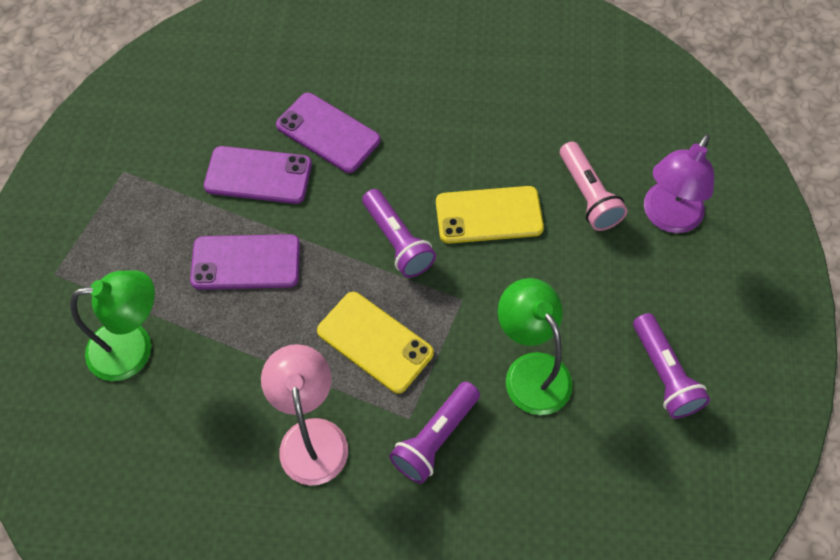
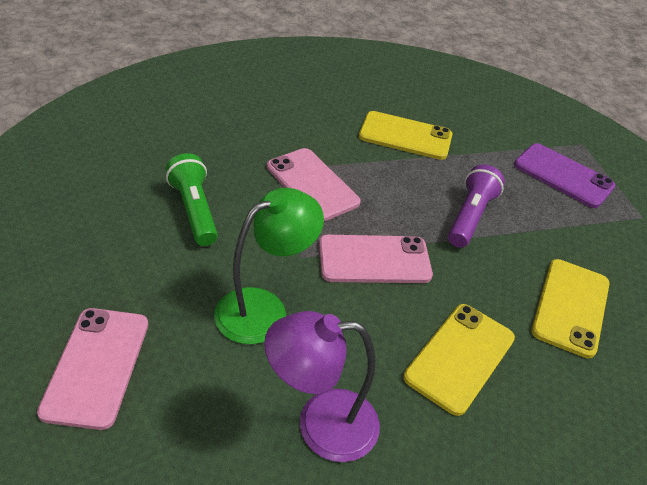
green flashlight: none = 0 -> [165,153,218,246] = 1
green lamp: [70,270,155,381] [498,278,572,415] = 2 -> [214,188,324,344] = 1
pink flashlight: [560,141,628,231] = 1 -> none = 0
pink lamp: [261,344,348,485] = 1 -> none = 0
pink phone: none = 0 -> [37,308,148,430] [267,148,361,221] [319,235,433,283] = 3
purple flashlight: [362,189,436,278] [389,381,480,484] [633,313,710,419] = 3 -> [448,164,505,248] = 1
purple phone: [190,234,300,289] [204,146,312,204] [276,93,380,173] = 3 -> [514,143,615,208] = 1
yellow phone: [317,292,434,394] [436,186,544,244] = 2 -> [359,111,452,160] [403,304,515,416] [531,259,609,358] = 3

